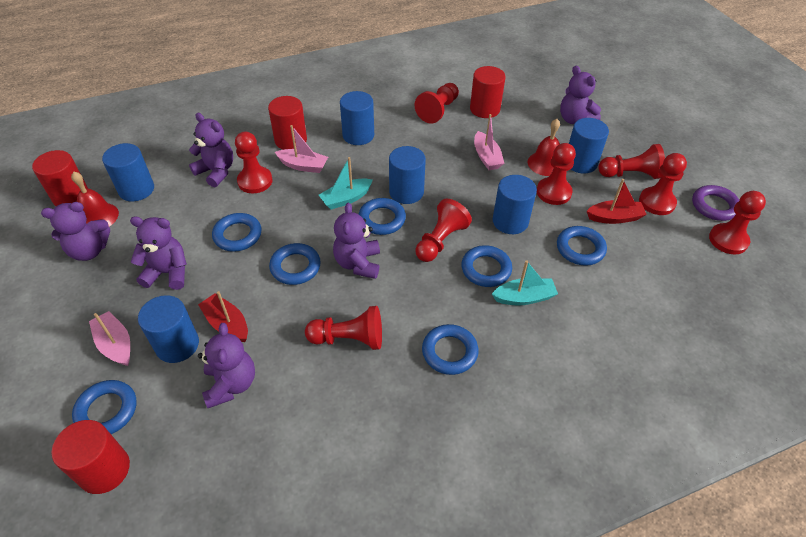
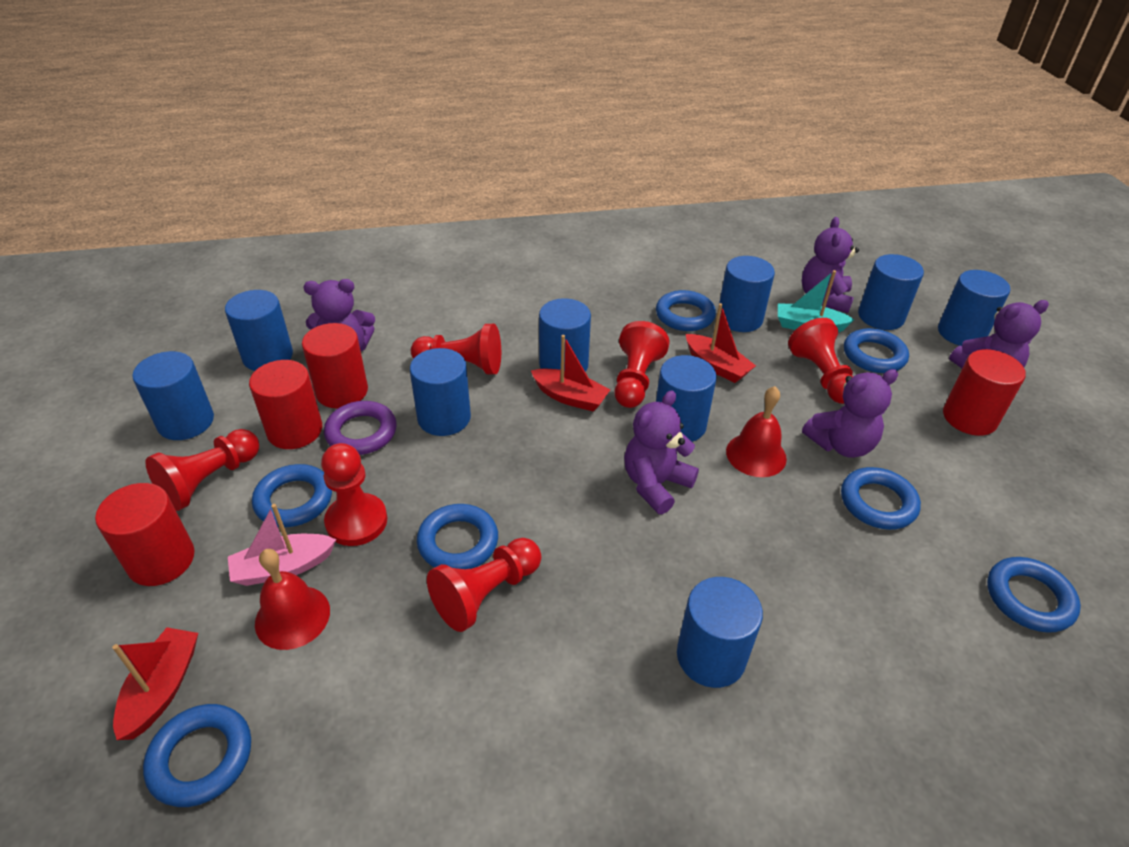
blue cylinder: [102,143,154,201] [138,295,199,363] [340,91,374,145] [389,146,426,204] [493,175,537,234] [569,118,609,173] = 6 -> [132,351,214,440] [225,290,293,371] [410,348,471,436] [539,298,591,372] [656,355,717,442] [677,577,763,688] [719,256,775,332] [858,254,924,330] [938,270,1010,346] = 9
pink boat: [89,311,130,366] [275,125,328,173] [474,114,504,170] = 3 -> [228,504,336,586] = 1
purple teddy bear: [41,202,110,261] [130,216,187,290] [189,113,233,187] [198,323,255,408] [333,203,380,279] [560,66,601,124] = 6 -> [304,279,375,351] [624,391,699,514] [802,217,859,313] [802,369,898,458] [949,300,1049,368] = 5
red boat: [198,291,248,342] [587,179,647,224] = 2 -> [112,627,198,740] [531,335,611,412] [686,303,756,383] = 3
red pawn: [235,132,273,193] [305,306,382,350] [415,83,459,124] [415,199,472,262] [537,143,576,205] [598,144,665,179] [639,153,687,215] [709,191,766,254] = 8 -> [145,429,259,511] [321,443,388,546] [411,324,501,375] [427,538,541,632] [614,321,670,408] [788,318,854,404] = 6
turquoise boat: [319,157,373,210] [492,260,558,305] = 2 -> [778,270,854,332] = 1

